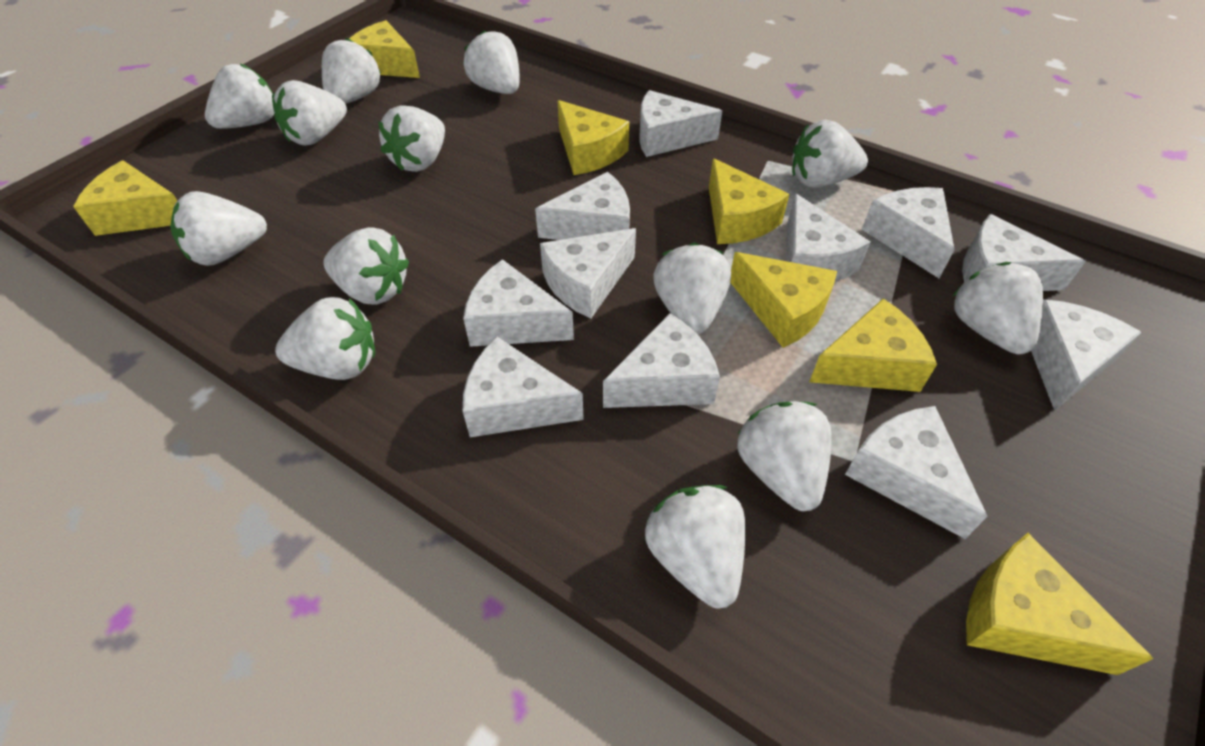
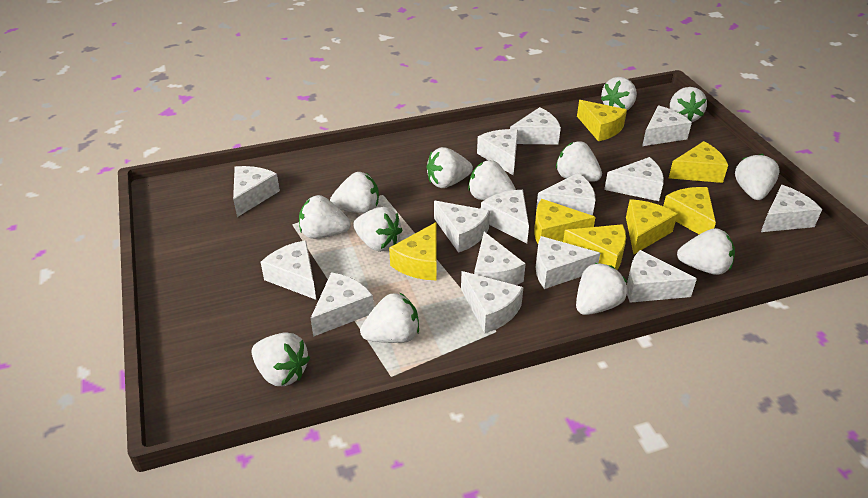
white cheese: [463,259,574,347] [463,337,584,437] [535,172,630,240] [540,228,636,318] [603,313,720,408] [639,90,722,157] [786,193,871,281] [845,406,988,539] [862,187,955,278] [962,214,1086,291] [1031,299,1142,411] = 11 -> [233,166,280,217] [261,240,316,300] [310,272,374,337] [434,201,490,253] [461,271,523,333] [474,232,526,285] [477,129,518,176] [481,190,529,243] [510,107,561,145] [535,236,600,289] [536,173,595,215] [604,157,664,201] [627,250,697,303] [642,106,692,146] [761,185,822,232] = 15

